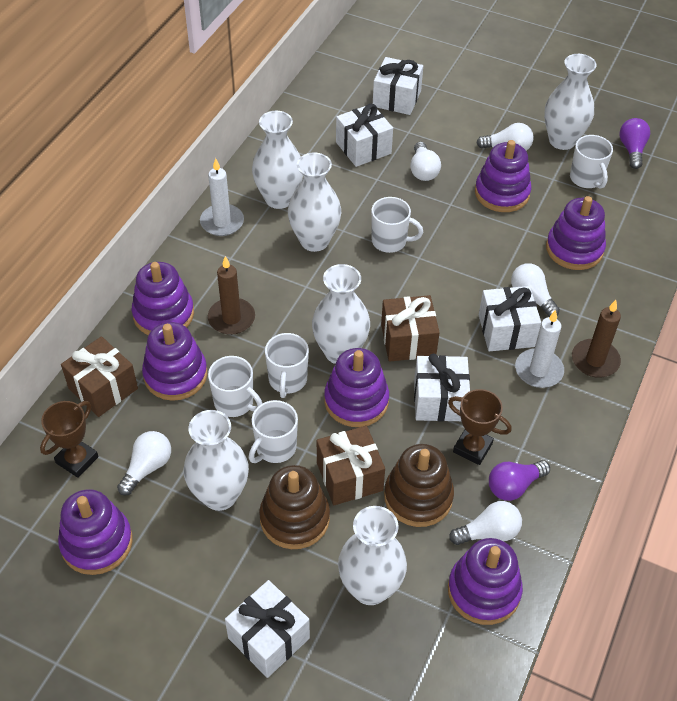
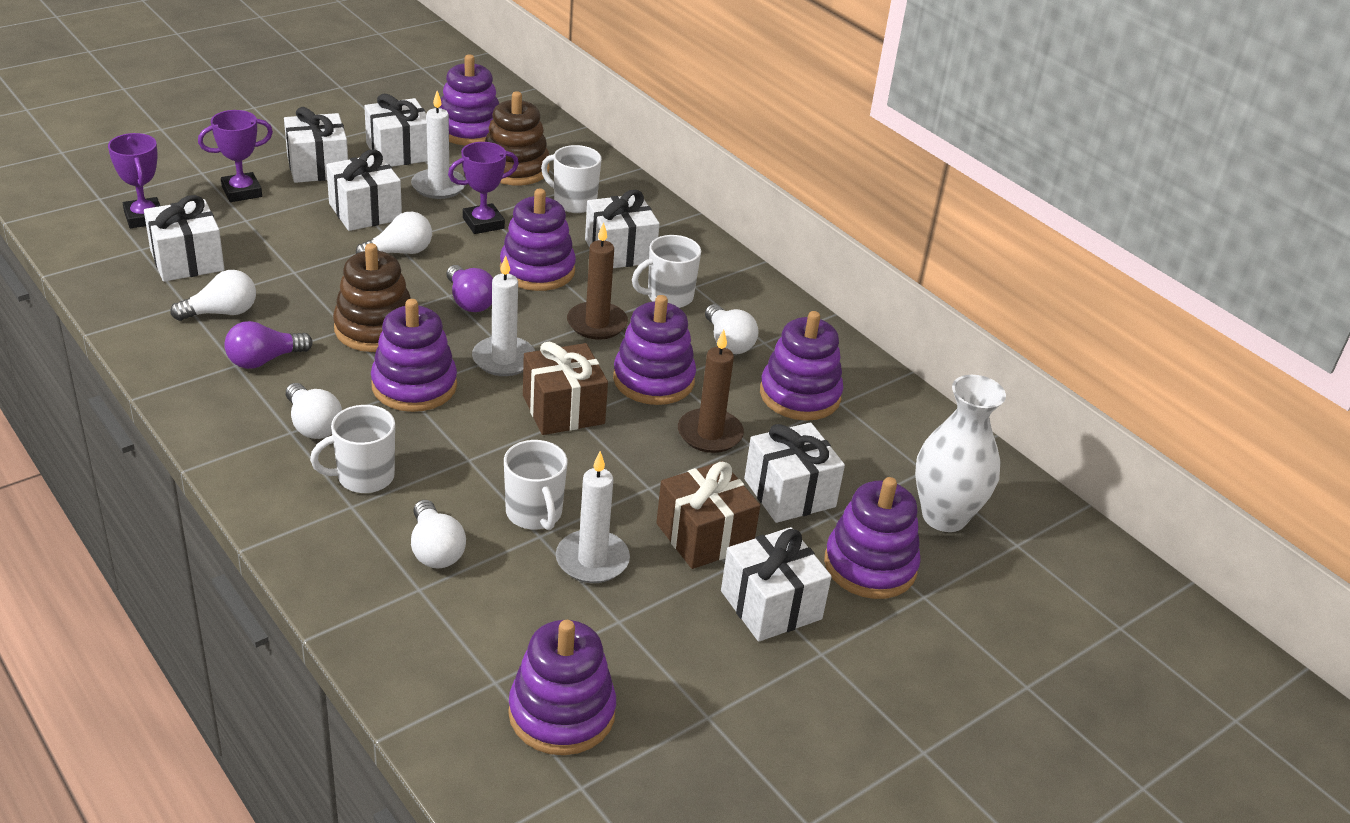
brown gift: [61,336,138,417] [317,426,385,505] [381,295,440,362] = 3 -> [523,341,608,435] [656,461,760,569] = 2
brown trophy: [40,401,99,478] [448,389,512,465] = 2 -> none = 0
purple trophy: none = 0 -> [108,133,160,228] [198,110,273,202] [448,142,519,234] = 3
white candle: [200,158,244,236] [515,310,564,388] = 2 -> [411,91,466,199] [472,255,535,376] [556,451,630,583] = 3
white gift: [225,580,310,678] [336,104,393,167] [373,57,423,115] [414,353,470,422] [479,286,541,351] = 5 -> [144,195,224,282] [284,107,348,183] [326,149,402,231] [364,94,428,167] [585,190,660,268] [721,527,832,642] [744,422,845,523] = 7
white mug: [208,356,262,417] [248,400,298,463] [265,333,309,398] [371,197,423,253] [570,135,613,189] = 5 -> [310,405,395,493] [504,440,567,530] [541,145,602,213] [632,235,701,308] = 4
white vase: [184,410,249,511] [252,111,303,209] [288,153,341,252] [312,264,370,364] [338,506,407,605] [544,54,597,150] = 6 -> [915,375,1006,532] = 1

